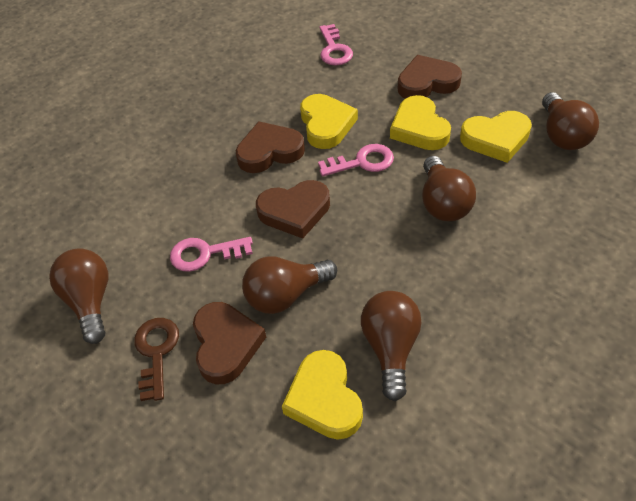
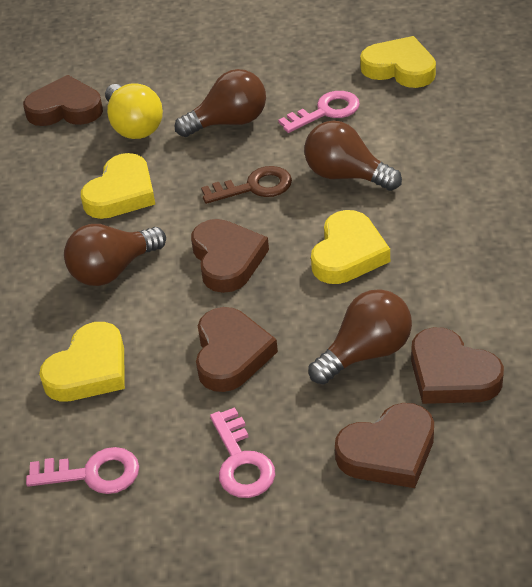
brown heart: [193,302,266,384] [236,121,305,173] [256,180,330,239] [398,55,462,99] = 4 -> [23,75,103,126] [191,219,269,293] [196,307,278,392] [335,403,434,488] [411,327,504,404] = 5
brown light bulb: [49,248,108,344] [242,256,337,314] [361,291,421,401] [422,156,476,221] [542,92,599,150] = 5 -> [64,224,166,286] [175,69,266,137] [304,120,402,191] [308,289,412,385] = 4
yellow light bulb: none = 0 -> [105,84,163,139] = 1

